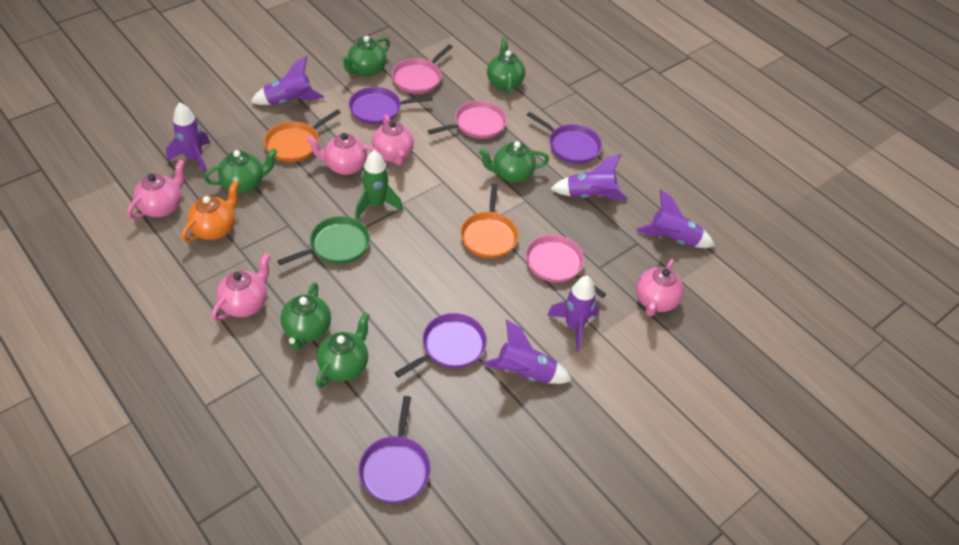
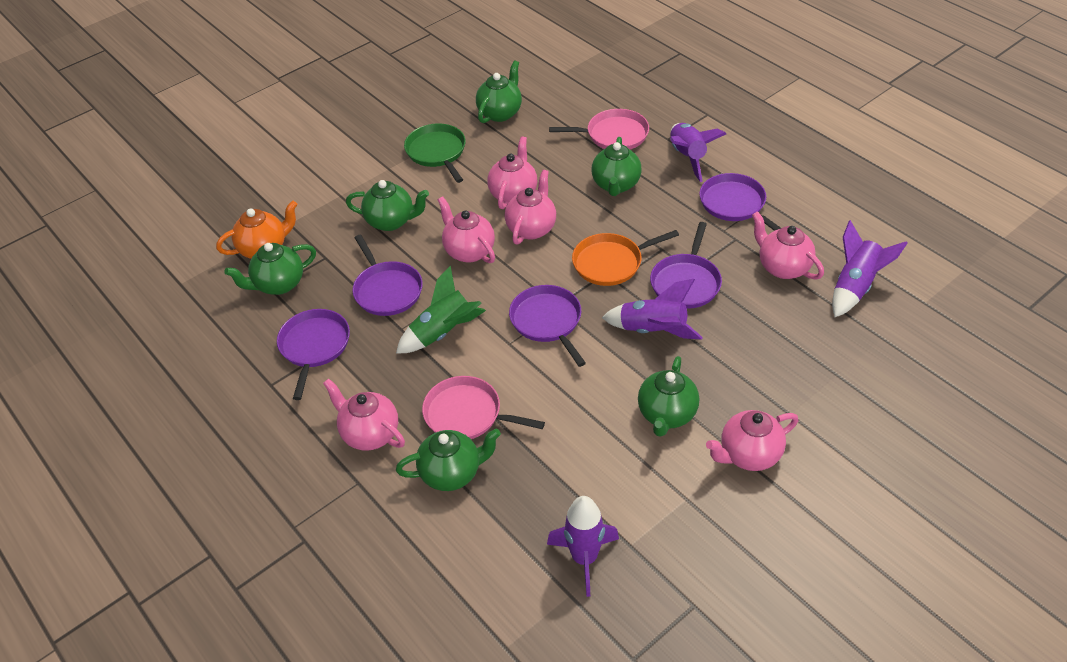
orange pan: [264,109,341,162] [460,183,518,258] = 2 -> [572,230,679,286] = 1
pink pan: [392,44,453,94] [428,101,507,139] [525,235,606,298] = 3 -> [422,376,545,439] [549,109,649,150] = 2
pink teapot: [127,160,185,220] [212,253,270,321] [306,133,380,175] [372,115,414,165] [636,259,684,316] = 5 -> [323,379,405,451] [437,196,495,263] [487,136,537,209] [505,170,556,245] [706,410,798,471] [752,211,824,280] = 6
purple pan: [349,87,433,124] [358,396,431,503] [394,313,487,378] [527,112,602,164] = 4 -> [277,309,350,400] [353,235,423,316] [509,285,586,367] [650,222,722,309] [699,173,781,231] = 5
purple rocket: [166,103,210,173] [251,56,324,105] [482,319,572,384] [547,276,599,351] [551,154,627,200] [636,189,715,248] = 6 -> [547,496,619,597] [602,279,703,340] [670,123,726,182] [832,220,908,317] = 4

